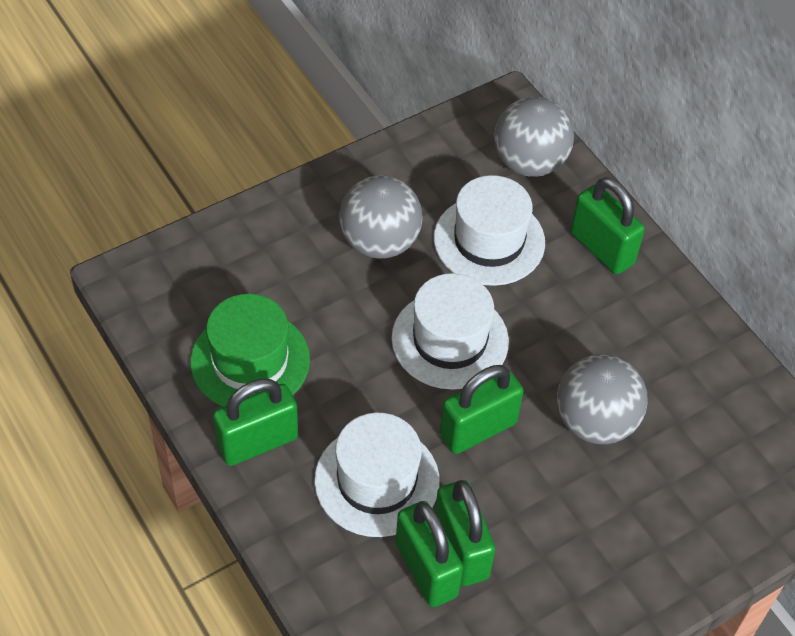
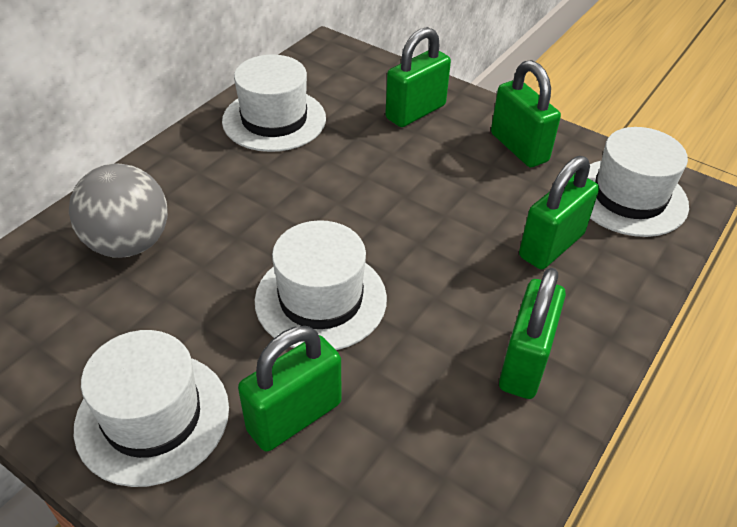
green hat: [190,294,310,407] = 1 -> none = 0
grey ball: [339,175,423,259] [494,97,574,177] [557,354,648,444] = 3 -> [69,163,168,258] = 1
white hat: [314,413,440,537] [391,273,509,390] [434,175,545,286] = 3 -> [74,330,229,487] [222,55,326,152] [255,220,387,350] [588,127,689,237] = 4

